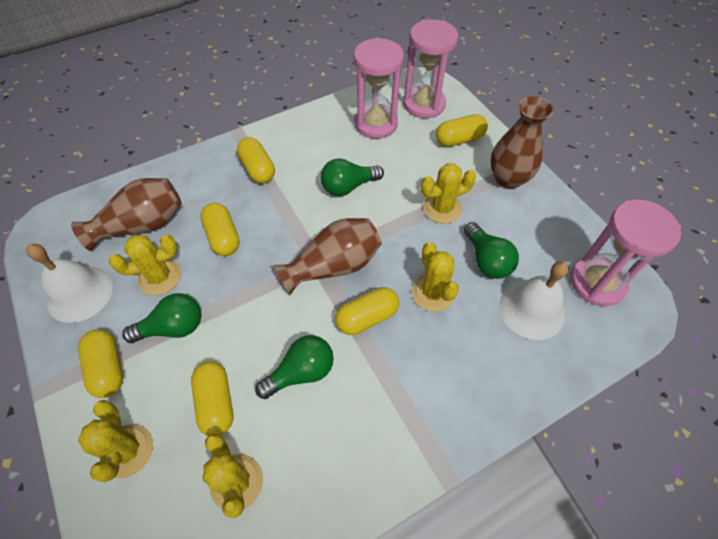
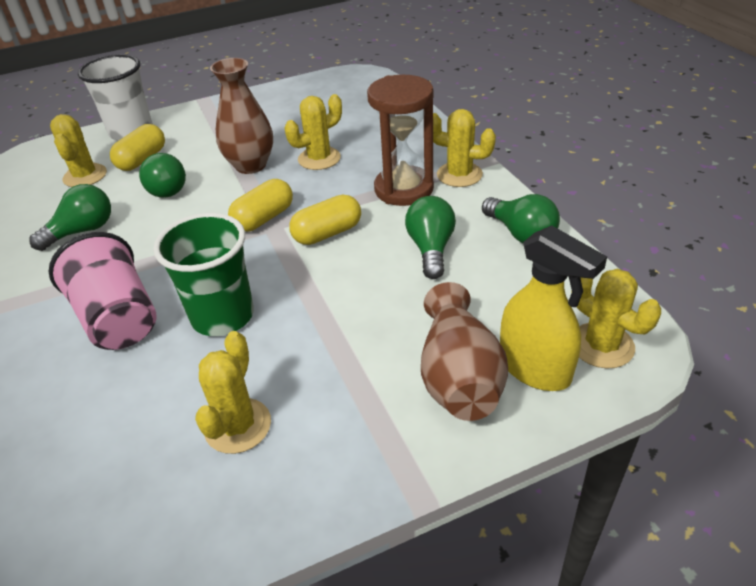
brown hourglass: none = 0 -> [367,75,434,206] = 1
brown vase: [71,178,182,251] [274,218,381,295] [490,96,554,189] = 3 -> [210,58,273,174] [421,282,508,421] = 2
green cup: none = 0 -> [153,213,254,336] = 1
pink cup: none = 0 -> [49,232,157,350] = 1
pink hourglass: [354,38,404,139] [403,19,458,118] [570,200,681,306] = 3 -> none = 0
white bell: [26,244,113,323] [499,261,569,340] = 2 -> none = 0
white cup: none = 0 -> [78,54,153,141] = 1
yellow capsule: [78,329,123,398] [191,361,233,436] [200,203,240,256] [237,137,275,183] [335,287,399,335] [436,114,488,147] = 6 -> [110,124,165,171] [228,179,293,232] [289,195,361,245] = 3
yellow spray bottle: none = 0 -> [500,225,607,391] = 1

